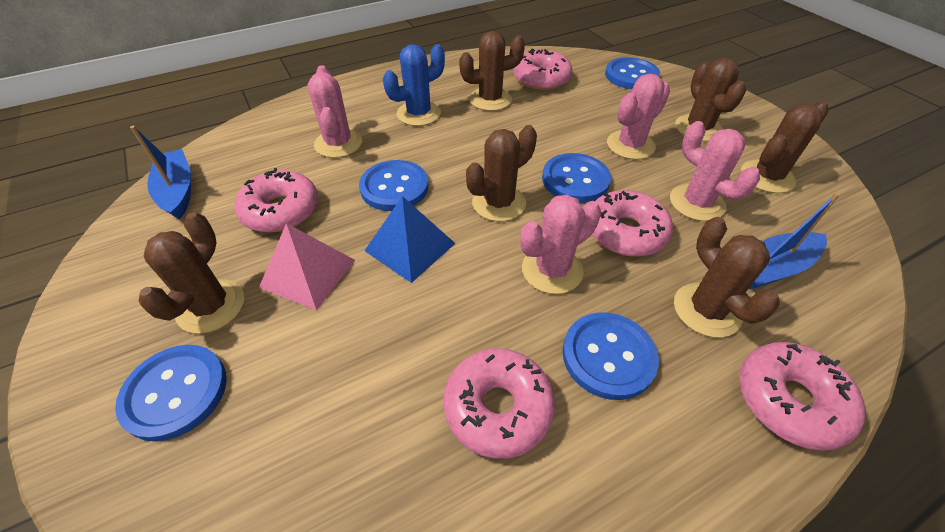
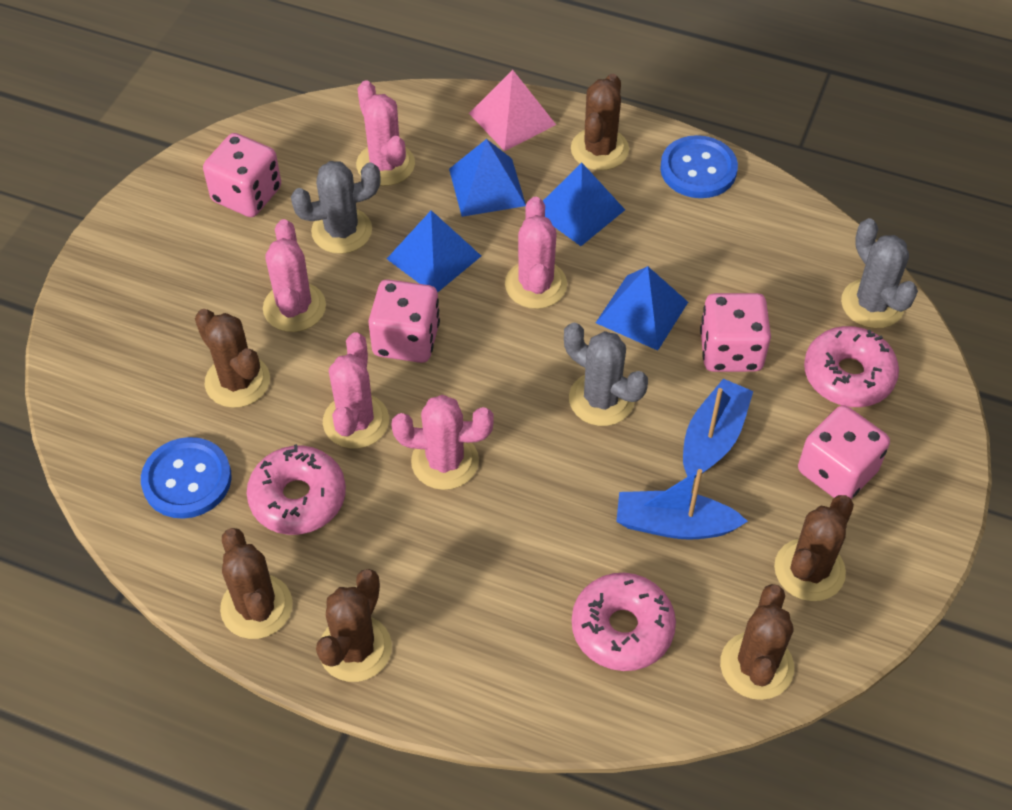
blue button: [115,345,227,442] [359,160,429,211] [542,153,611,203] [562,312,659,400] [605,57,660,89] = 5 -> [141,437,232,519] [660,135,738,198] = 2
blue cactus: [383,44,445,126] = 1 -> none = 0
blue pyramid: [364,196,456,283] = 1 -> [387,210,481,292] [449,139,526,217] [543,163,625,246] [596,266,688,351] = 4
grey cactus: none = 0 -> [291,161,381,254] [564,323,648,426] [841,218,918,328] = 3
pink cactus: [308,65,362,158] [520,195,601,294] [607,74,670,160] [670,121,760,221] = 4 -> [263,219,326,332] [323,332,389,449] [356,80,415,186] [392,395,494,490] [505,197,567,309] = 5
pink dice: none = 0 -> [203,133,281,217] [368,279,440,363] [700,293,771,372] [798,405,890,499] = 4
pink donut: [234,168,318,232] [443,348,555,459] [514,48,572,91] [592,190,673,257] [739,342,866,451] = 5 -> [247,444,346,535] [572,573,676,671] [804,326,899,407] = 3

